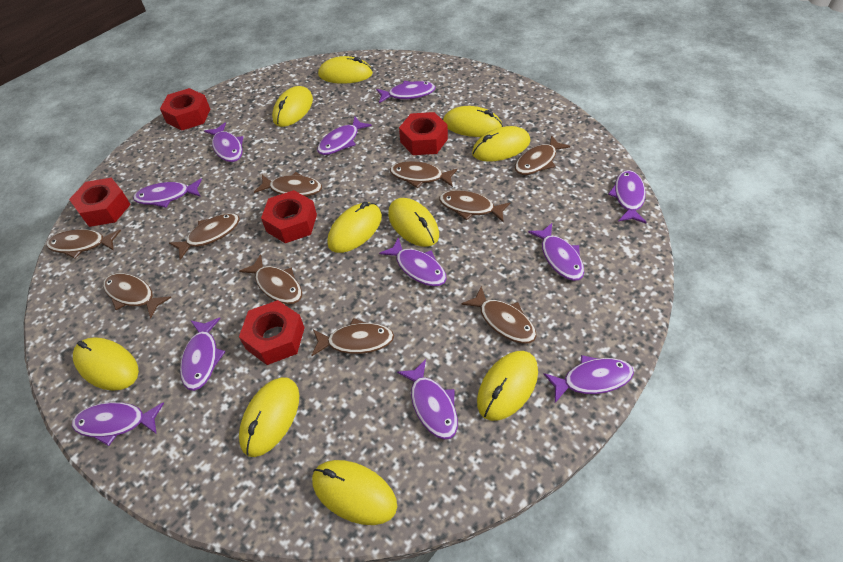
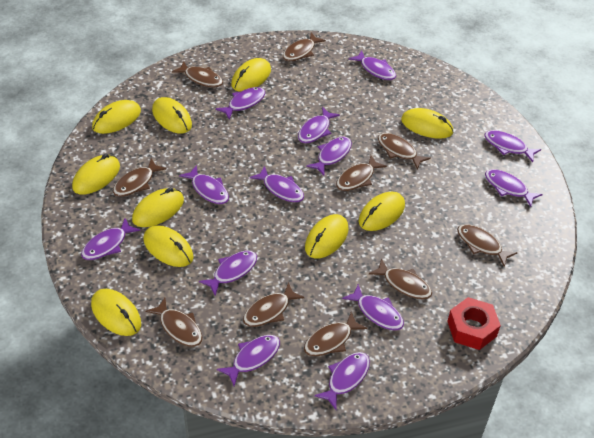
purple fish: [72,402,164,446] [133,179,202,208] [180,318,225,391] [204,123,243,162] [317,117,372,155] [376,81,436,103] [379,237,447,286] [397,359,458,440] [528,223,584,281] [544,355,634,403] [608,170,647,223] = 11 -> [81,218,141,260] [179,165,229,204] [199,251,257,296] [216,87,265,120] [217,335,280,386] [250,166,304,202] [298,107,340,143] [306,137,352,175] [314,352,370,410] [342,284,404,330] [349,51,396,80] [484,130,541,162] [485,169,543,207] = 13
red nut: [69,178,131,227] [160,88,210,131] [239,300,305,365] [261,190,317,243] [399,112,448,155] = 5 -> [447,297,501,350] = 1

